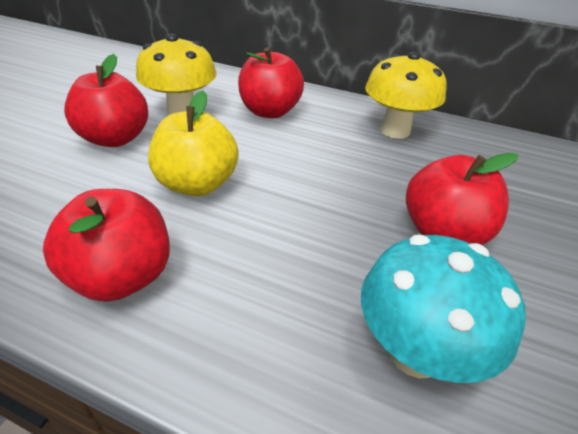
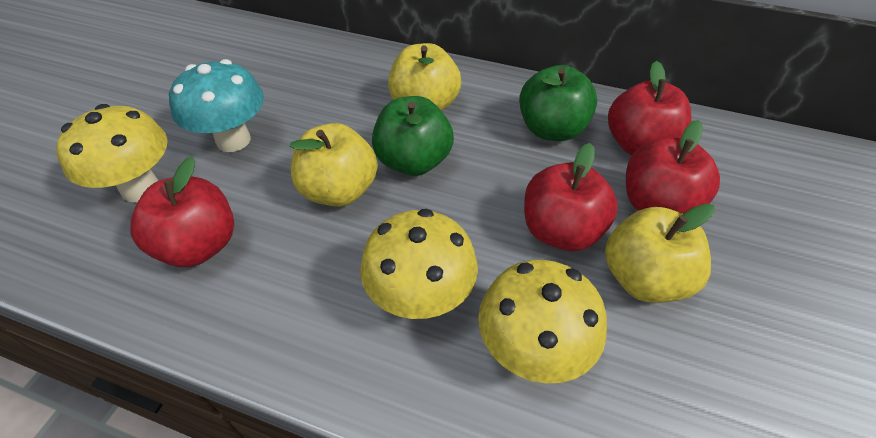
green apple: none = 0 -> [372,96,454,176] [519,65,597,141] = 2
yellow apple: [148,91,239,196] = 1 -> [290,123,378,207] [388,43,461,111] [605,203,715,303] = 3
yellow mushroom: [136,34,216,115] [365,52,447,139] = 2 -> [56,104,168,202] [360,209,478,319] [478,260,607,384] = 3

